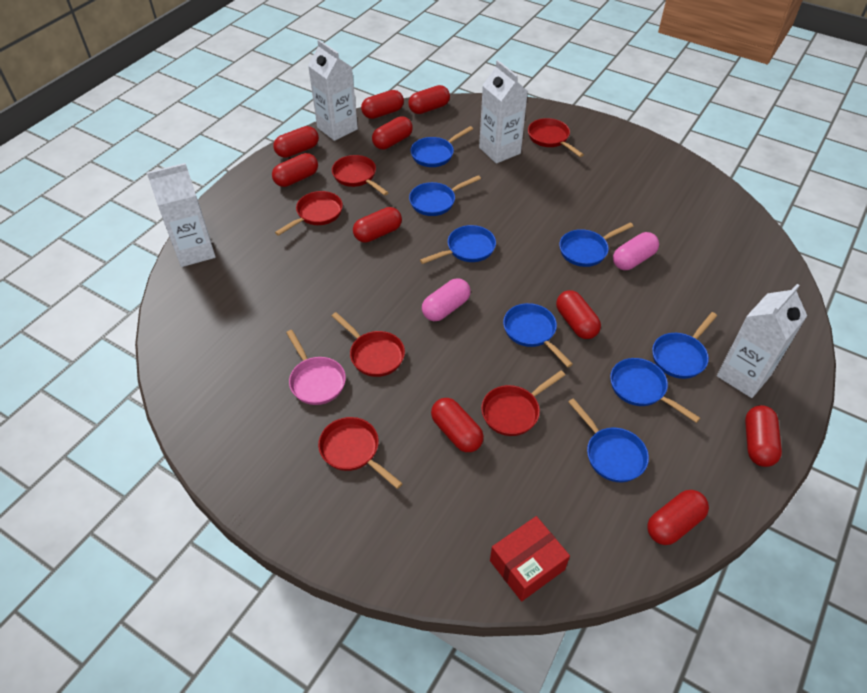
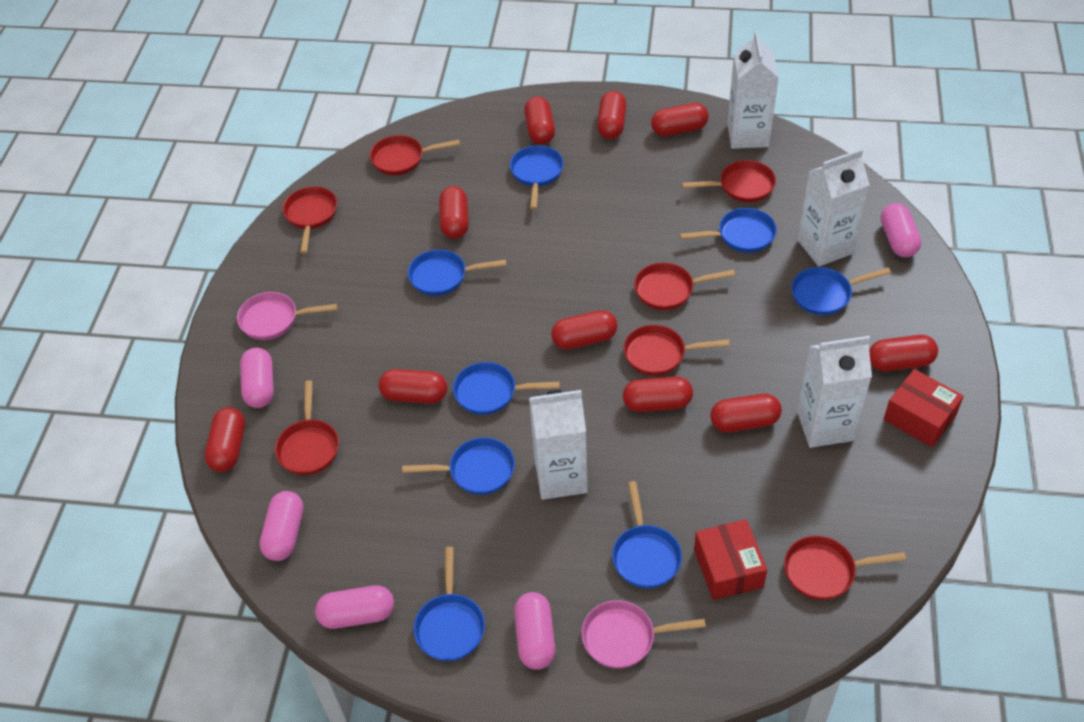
pink capsule: [422,278,471,321] [613,232,659,270] = 2 -> [240,348,274,408] [260,491,303,561] [315,586,394,629] [514,592,555,670] [881,203,921,257] = 5
pink pan: [286,330,346,405] = 1 -> [237,292,338,340] [581,600,706,669] = 2
red box: [490,516,570,601] = 1 -> [694,519,767,600] [883,369,964,447] = 2
red pan: [275,191,343,236] [318,417,403,489] [332,155,389,196] [332,312,405,377] [481,370,565,436] [528,118,584,157] = 6 -> [275,380,339,475] [283,186,337,254] [370,135,460,175] [623,325,730,376] [634,263,735,310] [682,160,776,203] [784,536,906,600] = 7

